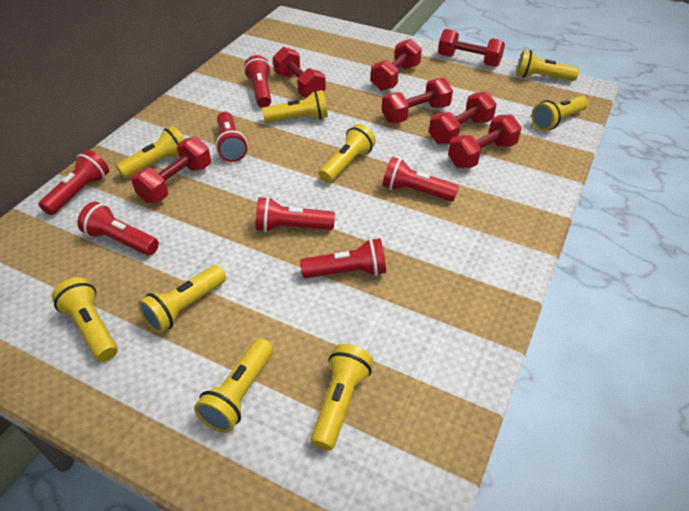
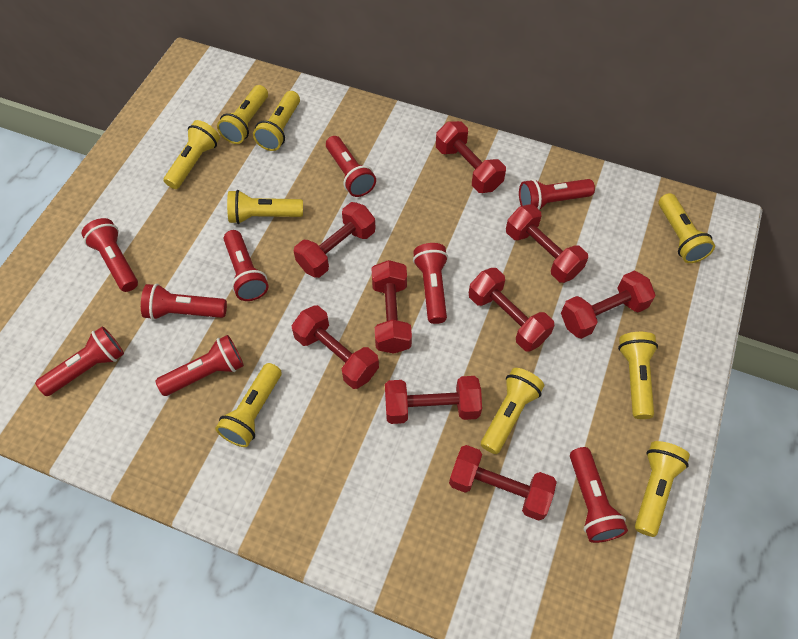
red dumbbell: [131,137,211,203] [273,47,326,98] [370,39,422,91] [382,78,453,123] [429,92,497,144] [438,29,505,67] [448,114,521,169] = 7 -> [291,305,379,389] [294,202,375,278] [371,260,412,354] [385,376,482,424] [436,121,506,193] [449,445,557,521] [469,268,555,352] [506,204,588,283] [561,271,655,339] = 9
red flashlight: [39,150,109,215] [77,202,159,255] [216,112,248,162] [244,55,271,108] [256,197,335,232] [300,238,386,278] [383,157,459,202] = 7 -> [35,326,124,396] [82,218,138,292] [141,284,227,320] [156,335,244,396] [223,230,269,301] [326,136,376,197] [413,243,448,324] [519,179,595,210] [570,447,628,543] = 9

